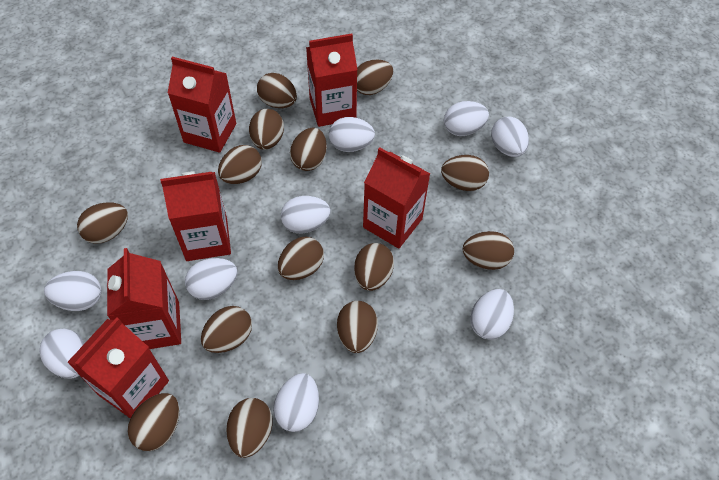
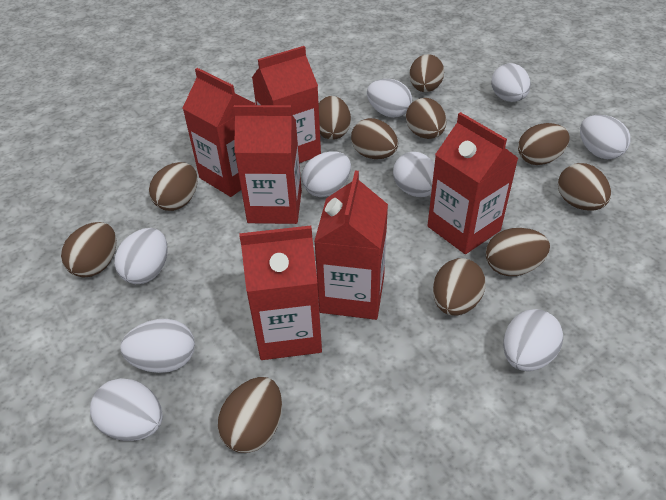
brown egg: [77,202,128,244] [127,393,179,451] [201,306,252,353] [218,145,262,184] [226,398,273,458] [249,109,284,150] [257,73,297,108] [278,237,324,280] [290,128,327,171] [337,301,378,353] [354,243,394,291] [357,60,393,95] [441,155,489,191] [463,231,514,270] = 14 -> [61,222,116,277] [149,162,198,211] [218,377,282,453] [319,96,351,140] [351,118,398,159] [406,98,446,139] [409,54,444,92] [433,258,486,316] [486,228,550,276] [518,123,570,165] [558,163,611,211] = 11

